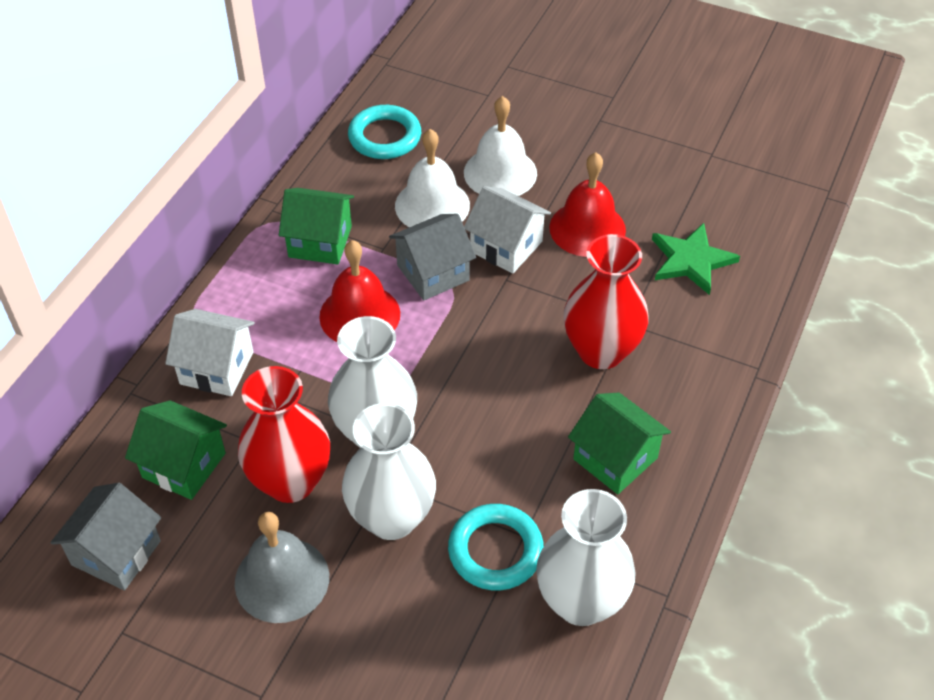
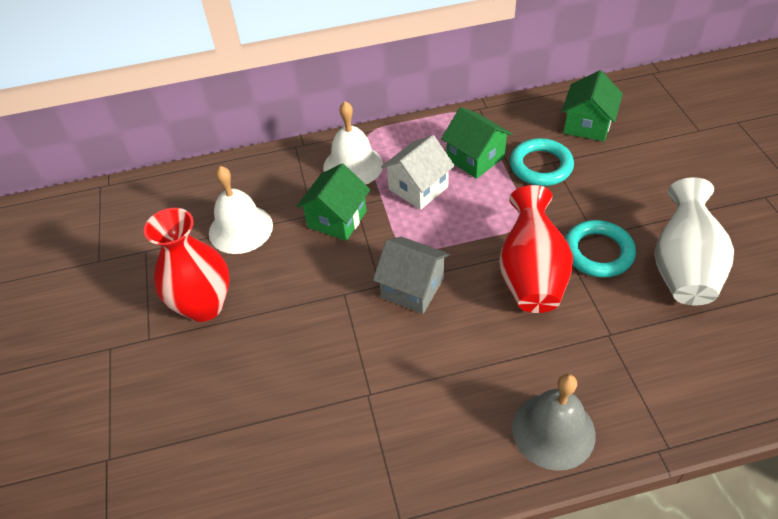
green star: [652,223,740,295] = 1 -> none = 0
grey house: [50,483,161,590] [389,214,476,300] = 2 -> [373,237,450,314] = 1
red bell: [319,240,400,342] [549,152,626,257] = 2 -> none = 0
white house: [165,309,255,396] [464,186,551,274] = 2 -> [381,135,455,210] = 1
white vase: [328,316,417,448] [342,403,436,540] [536,489,636,626] = 3 -> [655,177,734,305] = 1

